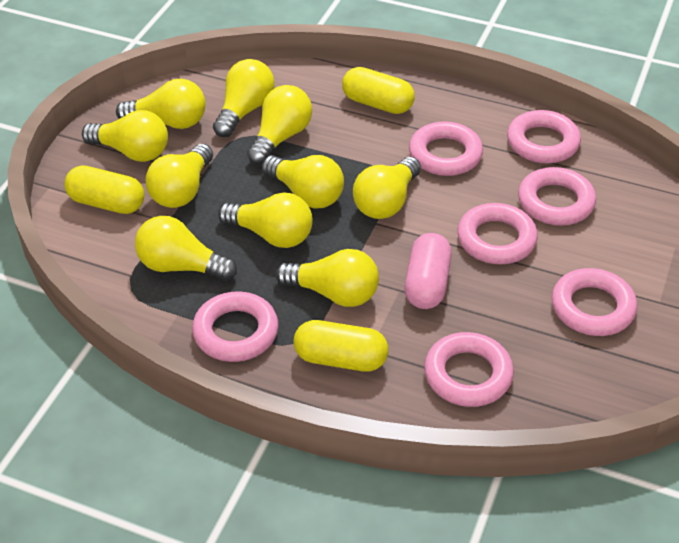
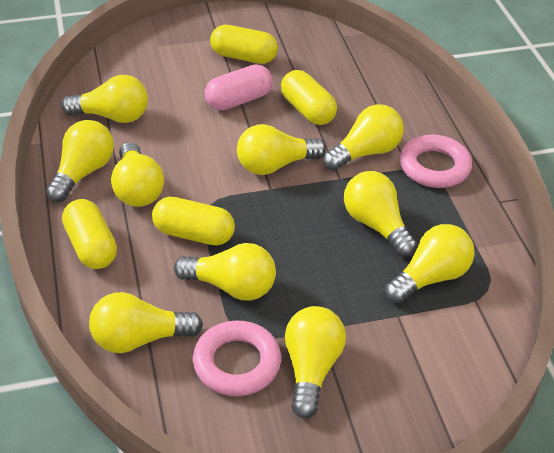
pink ring: [192,292,278,362] [409,121,483,176] [424,332,514,407] [457,203,538,264] [507,110,581,163] [518,167,596,225] [552,268,637,336] = 7 -> [193,321,281,396] [400,135,472,188] = 2
yellow capsule: [64,165,144,214] [293,320,388,372] [342,67,415,114] = 3 -> [62,199,117,269] [152,197,235,245] [210,25,278,64] [281,70,337,125] = 4

